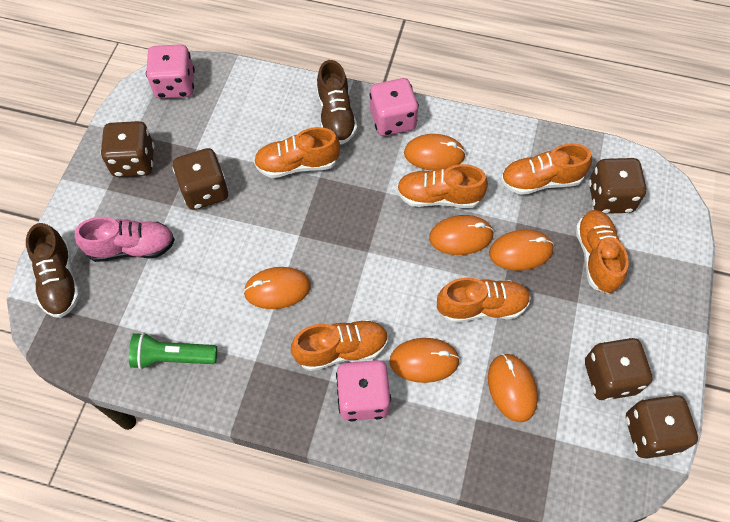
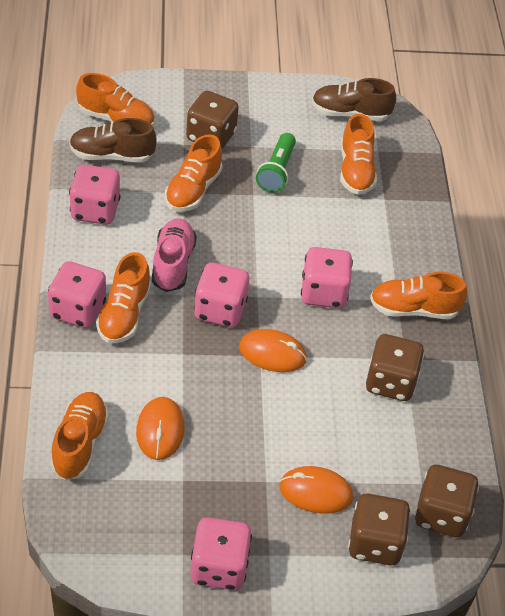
brown dice: [101,121,154,177] [173,148,229,210] [585,338,652,401] [589,158,647,214] [626,395,698,458] = 5 -> [186,91,239,149] [348,494,411,566] [366,334,424,401] [415,465,479,537] = 4
orange mouse: [243,267,311,309] [389,338,460,383] [404,134,466,171] [429,215,494,255] [488,353,538,422] [489,229,554,271] = 6 -> [136,397,185,460] [239,329,307,372] [279,466,353,514] = 3
pink dice: [146,44,195,99] [336,360,391,422] [369,78,419,136] = 3 -> [48,261,106,328] [69,165,120,225] [190,517,252,590] [194,262,249,327] [301,247,353,308] = 5

